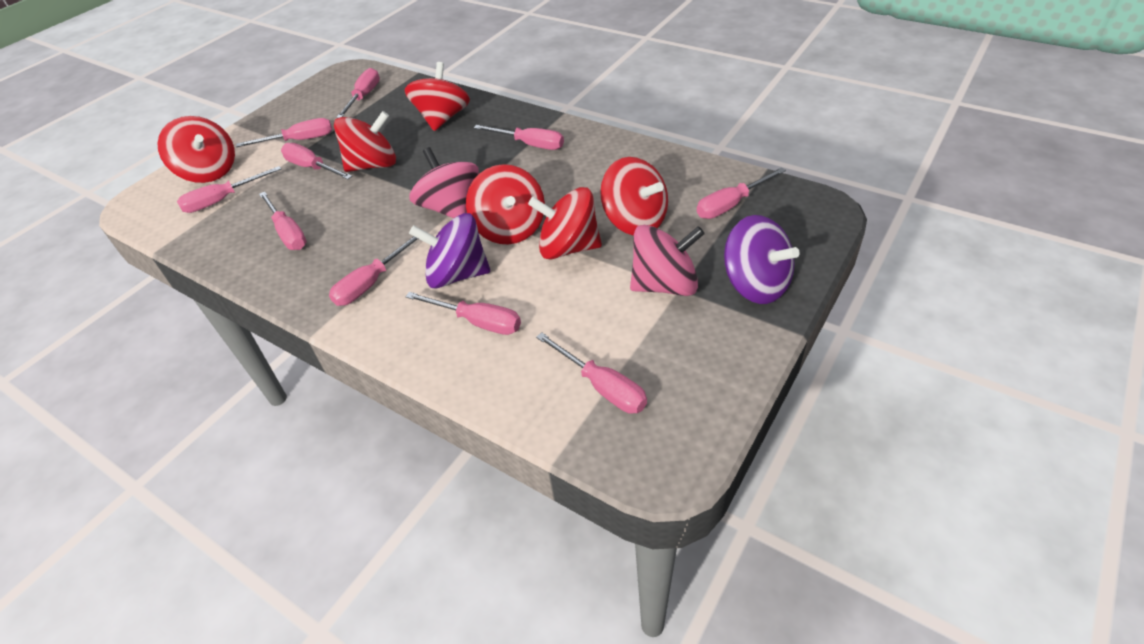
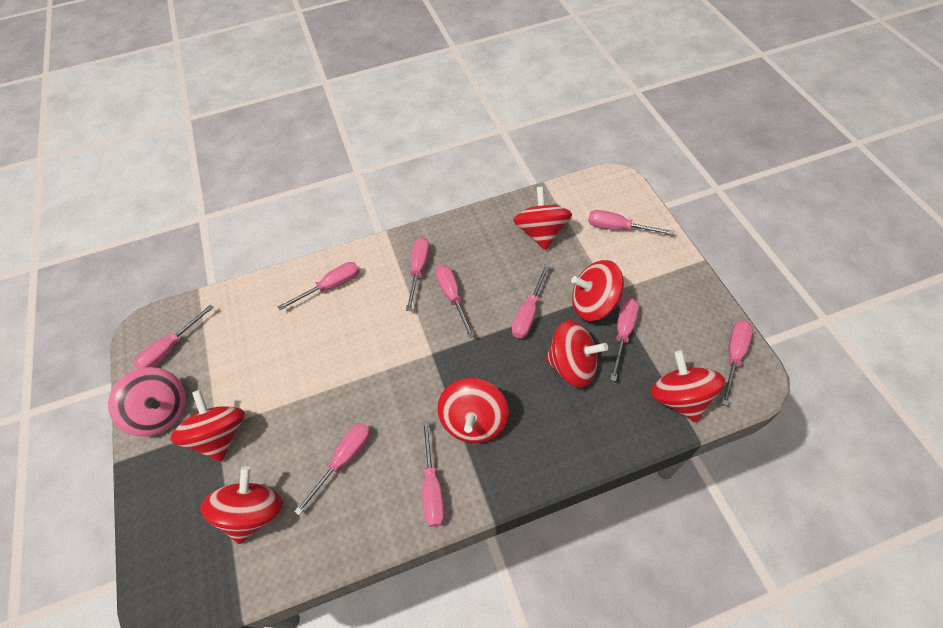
pink spinning top: [409,147,479,218] [630,225,705,296] = 2 -> [108,367,186,437] = 1
purple spinning top: [409,213,490,289] [724,215,800,304] = 2 -> none = 0
red spinning top: [158,116,235,183] [334,111,396,172] [405,62,470,131] [466,164,545,245] [528,187,602,260] [600,157,668,236] = 6 -> [170,390,245,461] [200,466,283,544] [437,378,509,443] [513,186,572,250] [545,320,608,388] [571,260,624,321] [651,350,725,422] = 7

